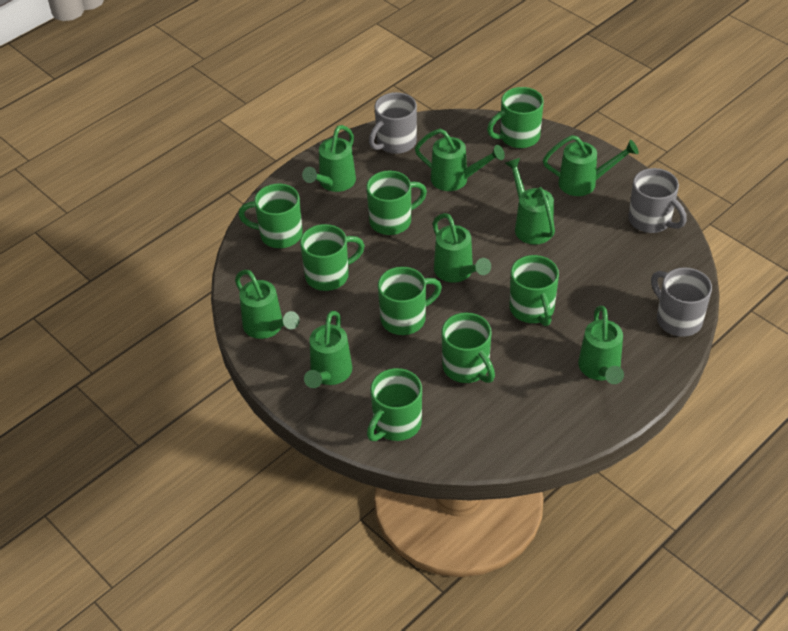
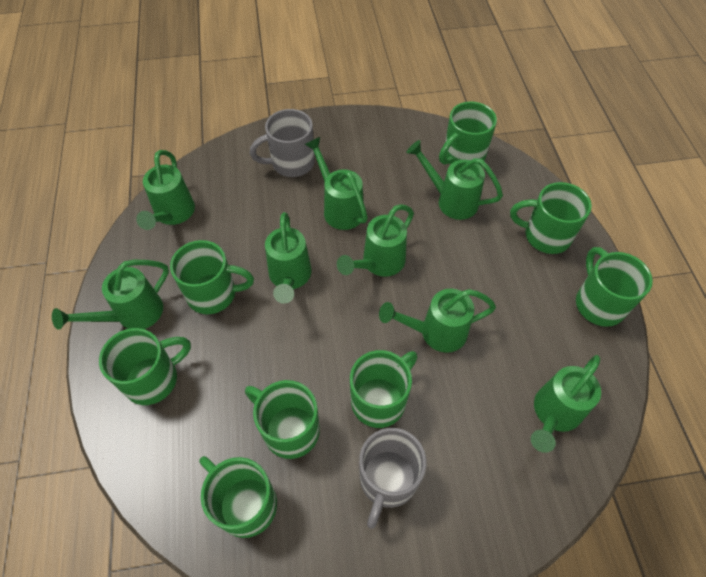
grey mug: [369,92,417,154] [628,168,687,233] [651,267,712,337] = 3 -> [250,109,315,177] [359,428,427,529] = 2

